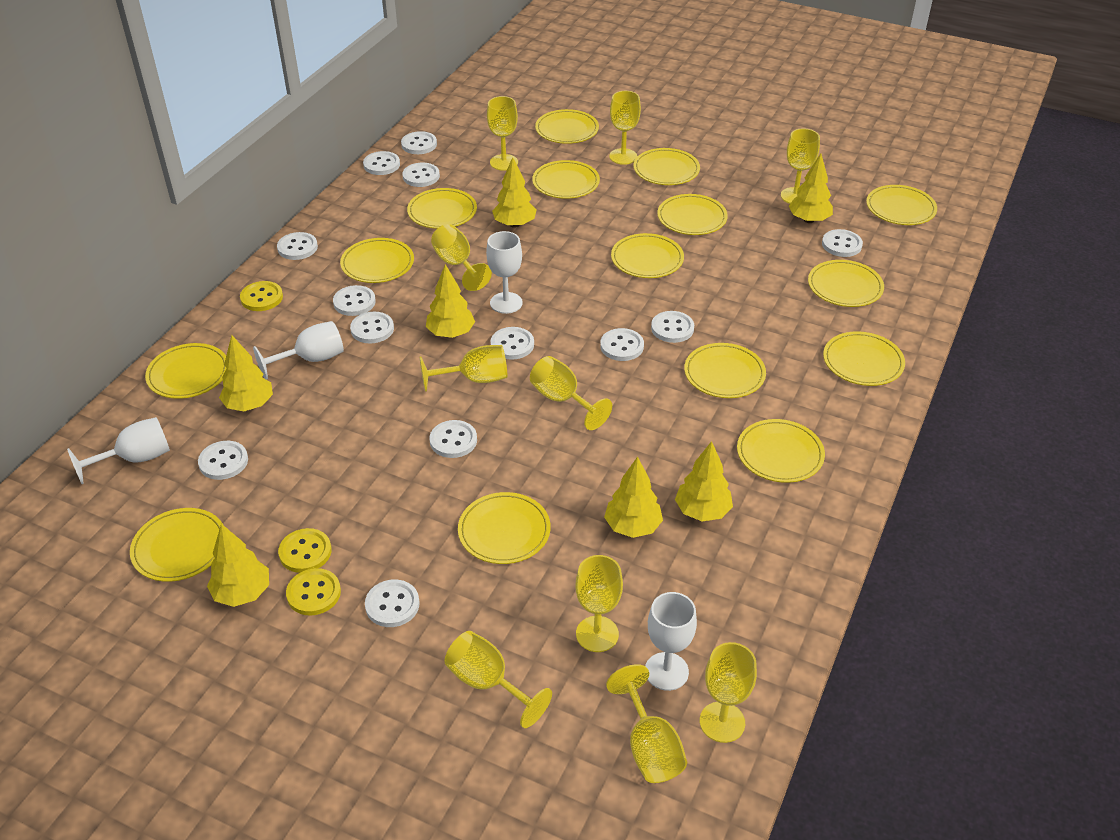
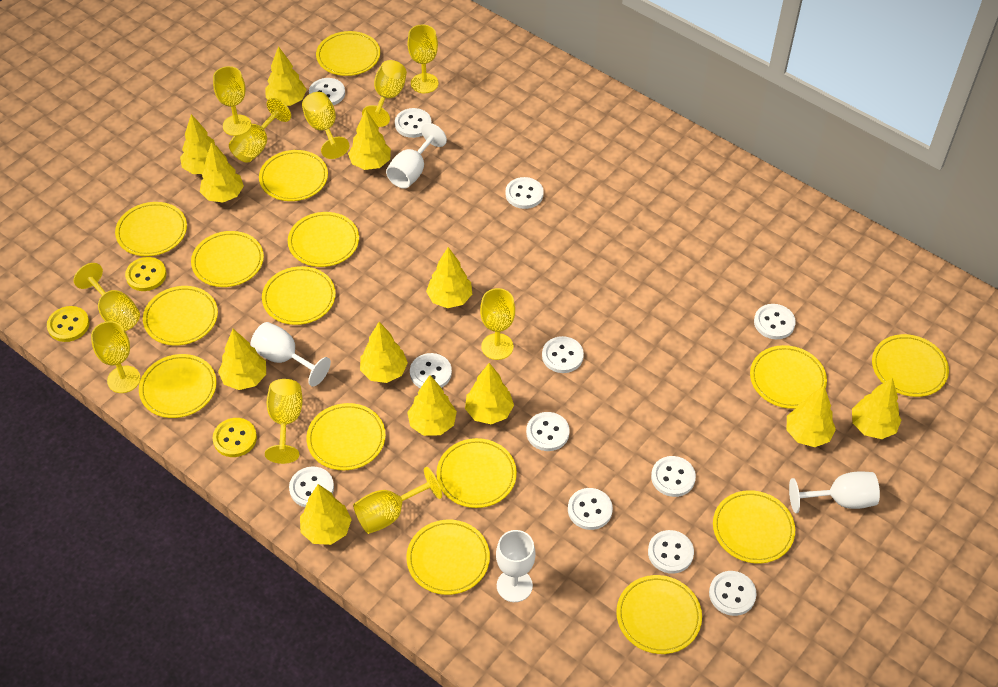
white button: [198,441,248,480] [277,232,318,260] [333,285,376,316] [350,312,394,343] [363,151,400,175] [365,580,420,627] [401,131,437,154] [402,163,440,187] [429,420,477,458] [491,327,534,360] [600,328,644,361] [651,311,694,343] [822,229,863,257] = 13 -> [289,467,334,507] [309,78,345,105] [395,108,432,138] [410,353,452,388] [505,177,544,209] [526,412,570,451] [542,336,584,373] [568,488,613,530] [648,530,694,574] [651,456,696,497] [709,571,757,616] [754,304,796,339] = 12
yellow tree: [207,524,269,607] [219,335,273,411] [426,264,475,338] [492,157,537,228] [604,457,663,538] [675,441,733,521] [789,154,833,223] = 7 -> [180,114,220,174] [200,142,244,202] [218,329,266,390] [265,46,307,106] [300,484,352,545] [348,109,391,170] [360,322,408,383] [407,375,457,436] [426,247,472,308] [465,363,514,424] [787,386,836,447] [852,378,901,439] = 12

